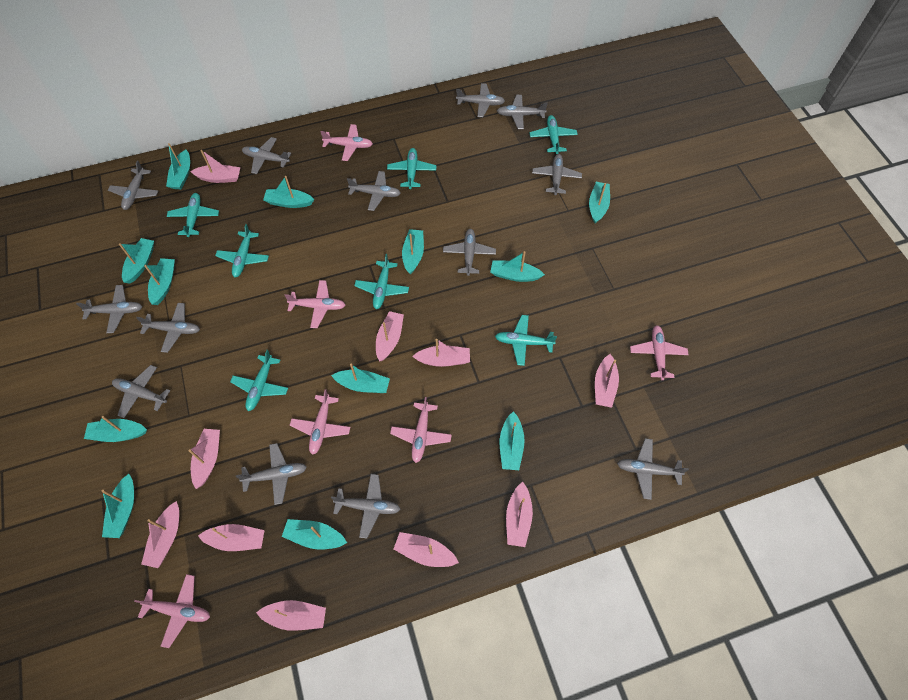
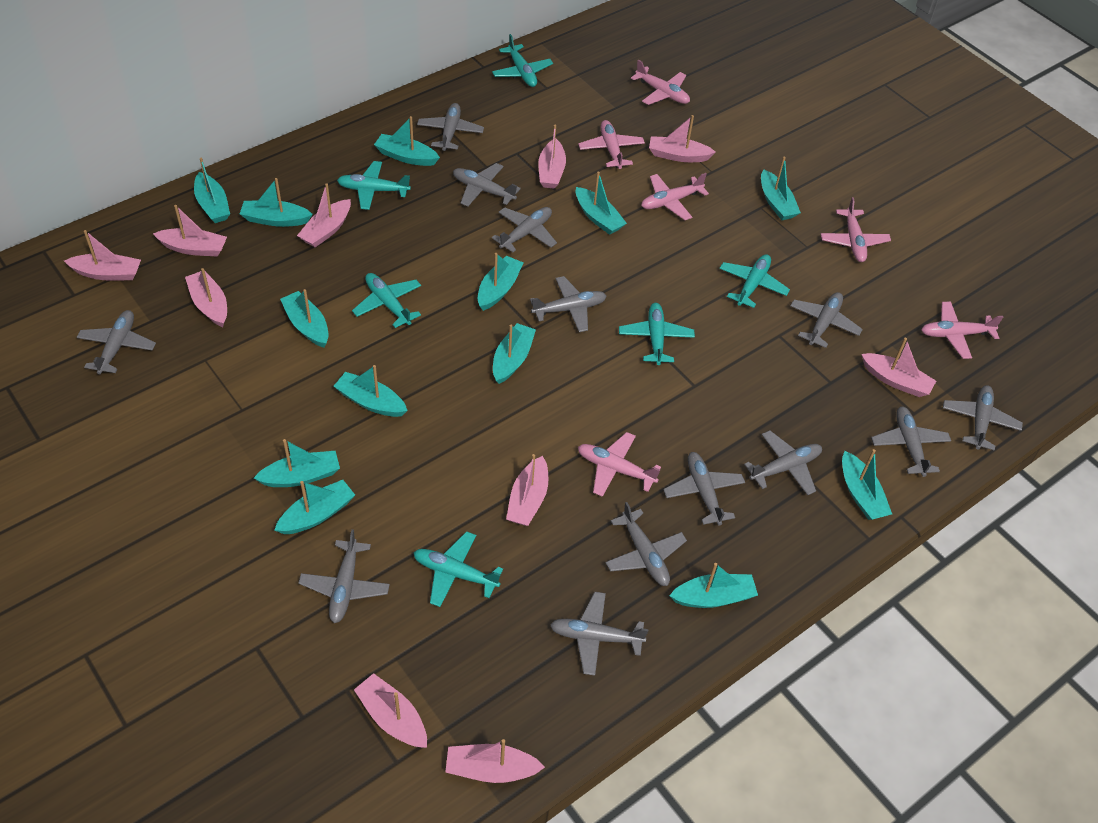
turquoise boat: [84,416,147,442] [101,474,134,538] [119,238,154,284] [144,258,175,305] [166,143,190,190] [263,176,314,208] [282,519,347,550] [331,364,390,393] [402,229,424,274] [490,251,545,282] [500,411,525,470] [589,182,610,223] = 12 -> [194,158,230,223] [240,178,313,227] [254,439,340,487] [275,480,355,534] [280,289,329,348] [334,365,408,417] [374,116,440,166] [478,253,523,311] [493,323,536,384] [576,172,627,235] [669,563,758,608] [761,157,801,220] [842,449,892,520] = 13
turquoise plane: [167,193,219,237] [215,224,269,277] [230,350,288,411] [354,254,409,309] [387,148,436,189] [495,315,557,366] [529,115,578,154] = 7 -> [337,161,411,210] [352,273,421,328] [413,531,503,607] [492,34,553,87] [619,303,695,365] [719,254,790,308] = 6

